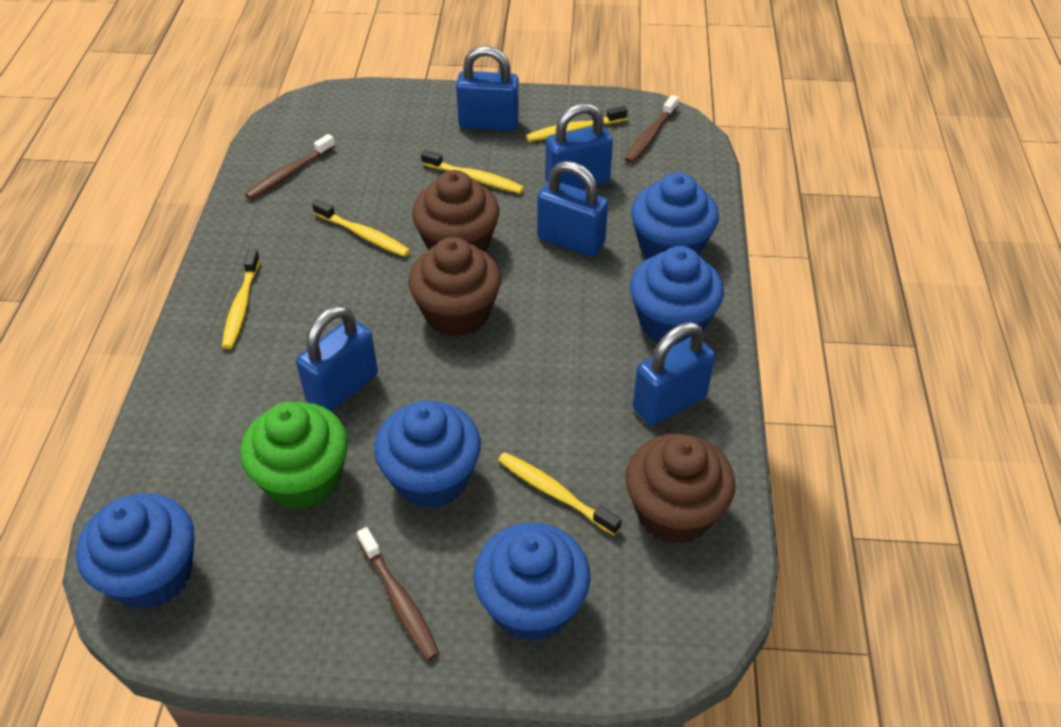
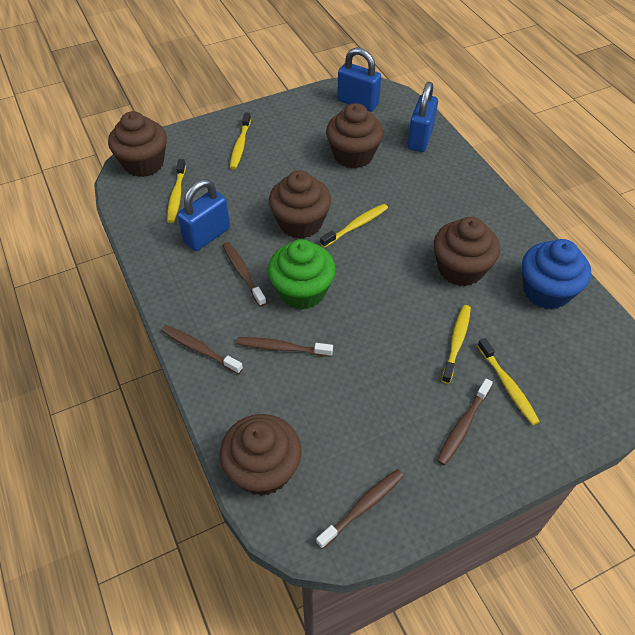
blue cupcake: [76,493,194,609] [374,401,481,508] [473,523,591,642] [630,246,724,345] [631,172,719,259] = 5 -> [522,239,591,310] = 1
blue padlock: [296,305,378,412] [456,46,519,131] [537,161,608,257] [545,103,613,189] [632,322,715,426] = 5 -> [177,179,230,251] [337,48,381,112] [407,82,438,152] = 3
brown cupcake: [408,237,501,337] [412,170,499,252] [625,434,735,544] = 3 -> [108,111,167,177] [220,414,302,496] [269,171,331,239] [326,103,383,169] [434,217,500,286] = 5
brown toothbrush: [245,134,335,200] [357,527,439,661] [625,95,679,163] = 3 -> [161,325,243,374] [222,242,266,307] [236,337,333,357] [316,469,404,549] [437,378,493,465] = 5

